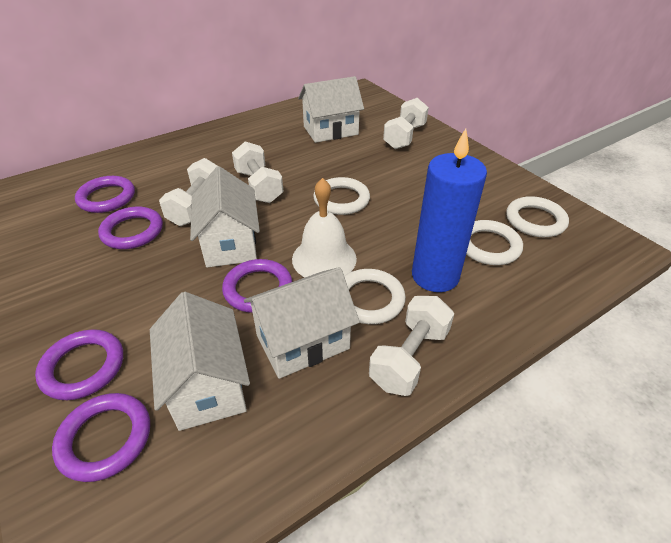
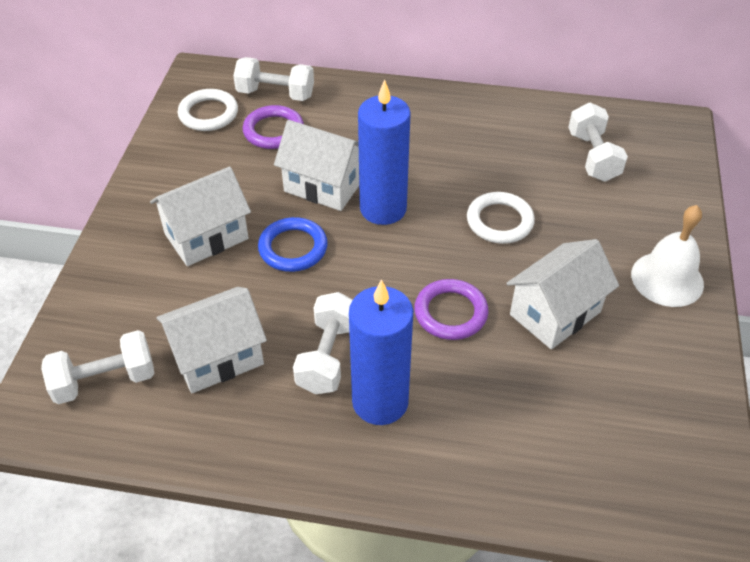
blue candle: [412,129,487,292] = 1 -> [349,279,414,425] [358,79,411,225] = 2
blue ring: none = 0 -> [258,217,328,272] = 1
purple ring: [35,329,123,400] [52,393,150,482] [75,176,135,213] [98,207,163,249] [222,259,292,313] = 5 -> [242,105,304,149] [414,279,489,340] = 2
white ring: [313,177,370,215] [344,269,406,324] [466,220,523,265] [506,196,569,237] = 4 -> [178,89,238,131] [467,192,535,244] = 2

